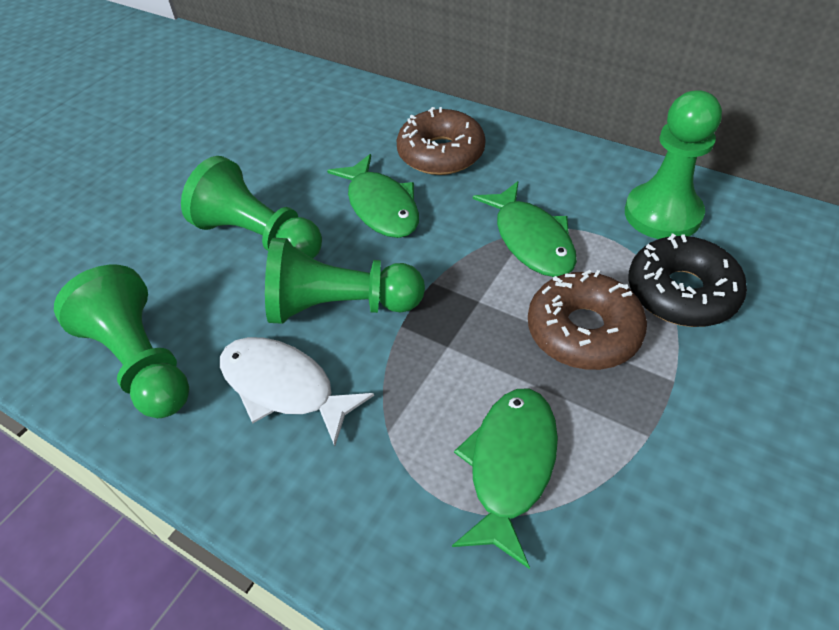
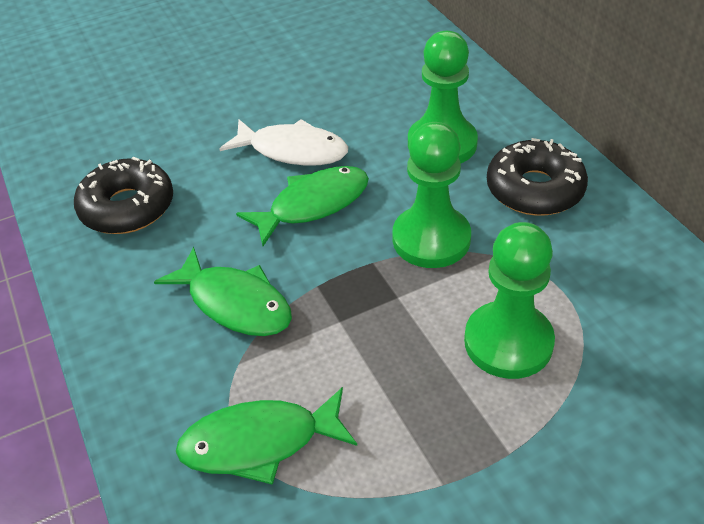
black donut: [628,234,747,327] = 1 -> [74,157,173,234] [487,138,588,216] = 2
brown donut: [397,107,486,175] [528,270,647,370] = 2 -> none = 0
green pawn: [54,265,189,418] [181,156,322,258] [265,238,425,324] [625,90,722,239] = 4 -> [392,122,471,268] [408,31,478,163] [464,222,555,379] = 3

